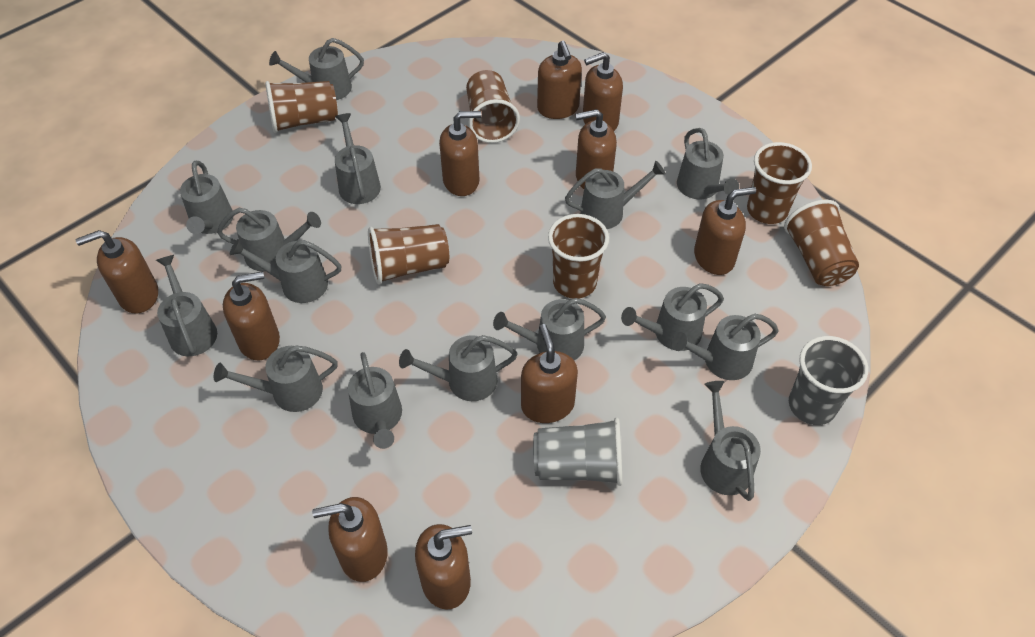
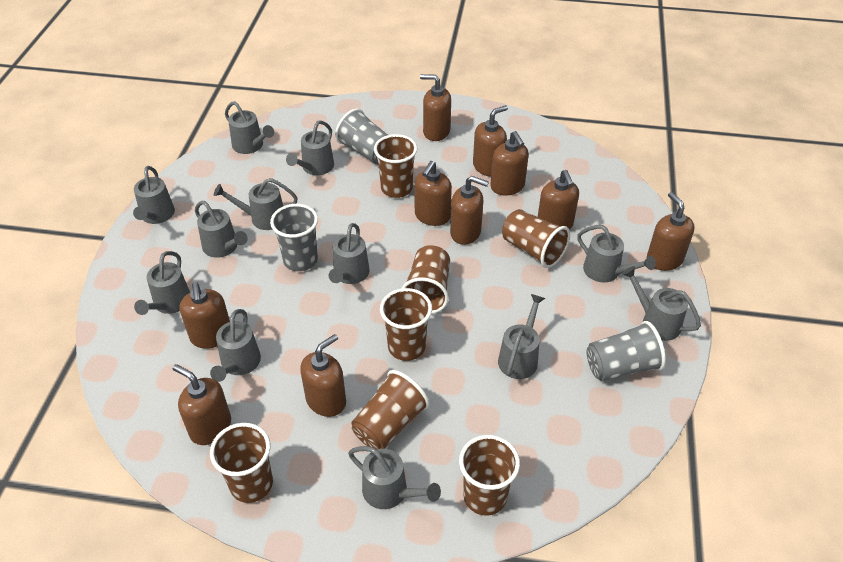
brown cup: [265,81,338,133] [368,224,449,284] [466,70,520,143] [548,214,609,299] [747,142,812,224] [784,200,859,286] = 6 -> [210,423,273,503] [351,370,430,450] [374,134,417,198] [380,288,432,361] [402,245,450,314] [459,435,520,516] [502,209,570,268] = 7
grey cup: [533,418,622,486] [789,336,868,425] = 2 -> [270,204,318,271] [335,108,388,164] [587,321,666,381] = 3
grey watering can: [156,255,217,356] [180,161,233,234] [214,345,338,412] [217,208,321,271] [230,239,341,303] [269,38,364,100] [335,113,381,204] [348,352,402,449] [399,335,517,401] [493,298,606,360] [565,161,666,229] [621,283,724,351] [671,314,779,380] [677,128,739,199] [700,381,761,501] = 15 -> [133,166,175,224] [134,251,190,315] [195,201,248,258] [210,309,261,382] [214,178,298,230] [225,101,274,154] [286,120,334,175] [329,223,370,284] [348,446,441,509] [498,294,545,379] [577,225,656,282] [622,266,701,341] = 12

